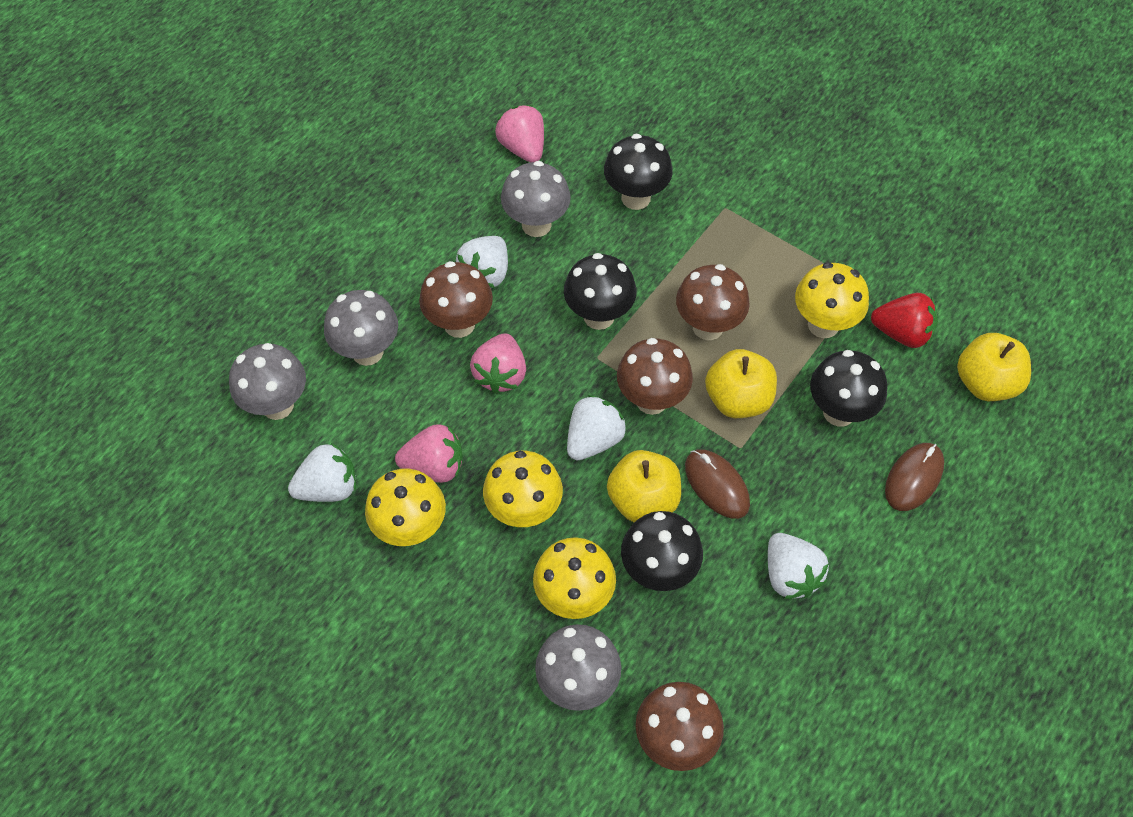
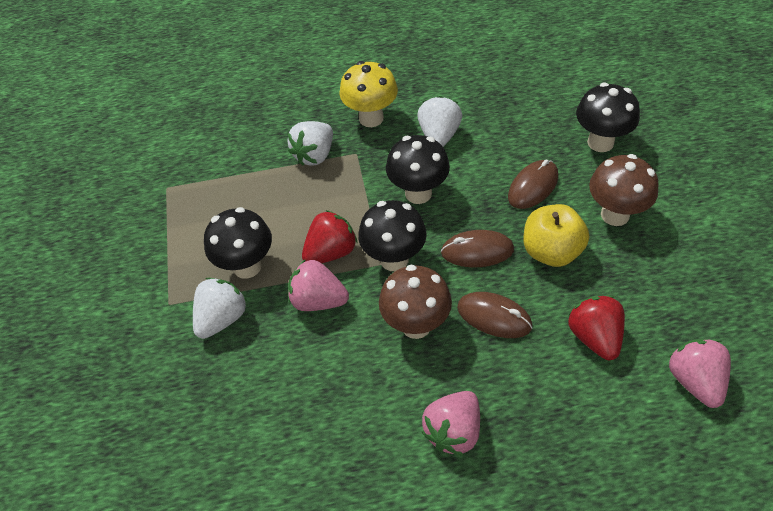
brown mouse: [685,449,750,519] [885,443,944,511] = 2 -> [441,230,514,267] [457,292,532,338] [508,160,558,209] = 3
brown mushroom: [419,261,493,338] [617,338,693,415] [636,682,724,771] [676,264,750,340] = 4 -> [379,265,452,339] [589,154,659,226] = 2
grey mushroom: [229,343,306,420] [324,290,398,366] [501,161,571,237] [535,624,621,711] = 4 -> none = 0
red strawberry: [871,293,938,348] = 1 -> [302,210,357,263] [568,296,625,360] = 2
white strawberry: [288,443,356,502] [456,236,508,288] [567,395,627,460] [768,533,829,599] = 4 -> [193,278,247,339] [288,121,333,166] [417,96,462,147] = 3
yellow apple: [607,450,681,523] [705,349,777,418] [957,333,1031,401] = 3 -> [523,204,589,267] = 1
yellow mushroom: [365,468,446,546] [483,451,563,527] [533,537,616,619] [795,262,869,338] = 4 -> [339,61,398,127] = 1

